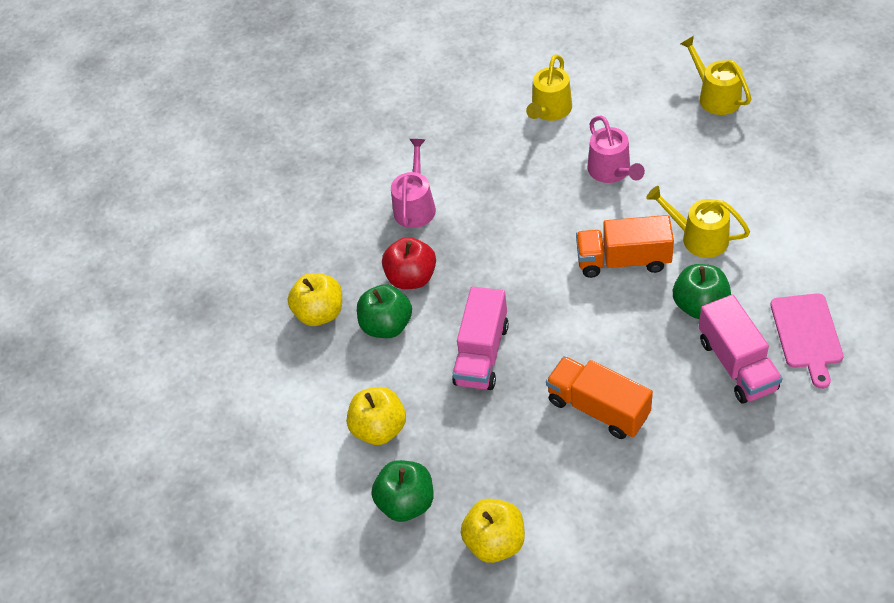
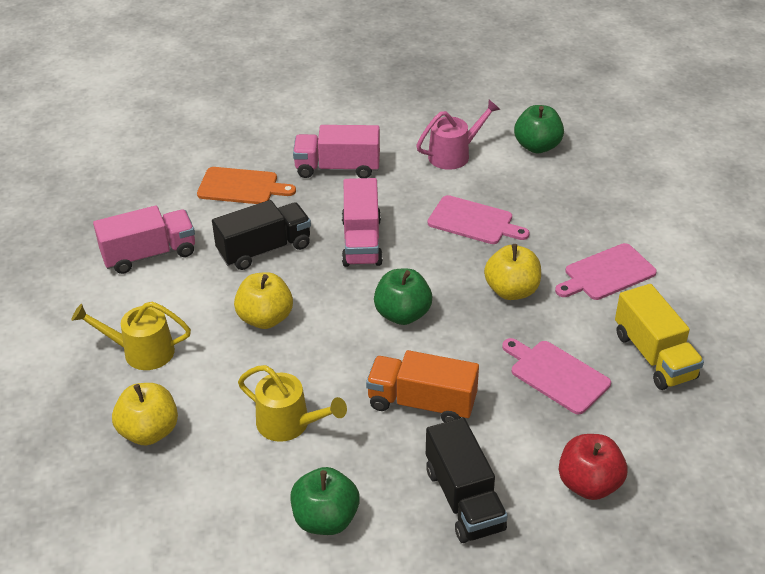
black truck: none = 0 -> [212,200,311,270] [426,417,508,543] = 2
orange cutting board: none = 0 -> [197,167,296,204] = 1
orange truck: [546,356,653,439] [576,215,674,278] = 2 -> [366,350,479,422] = 1
pink cutting board: [770,293,844,389] = 1 -> [428,195,530,244] [502,338,611,414] [555,243,657,300] = 3
pink truck: [452,287,509,390] [699,294,783,403] = 2 -> [93,205,195,274] [293,125,380,178] [342,178,383,267] = 3
pink watering can: [391,139,436,228] [587,116,645,183] = 2 -> [416,100,501,170] = 1
yellow truck: none = 0 -> [615,284,704,390] = 1
yellow watering can: [526,54,572,121] [646,186,750,258] [680,36,751,115] = 3 -> [72,302,191,370] [238,365,347,442] = 2

